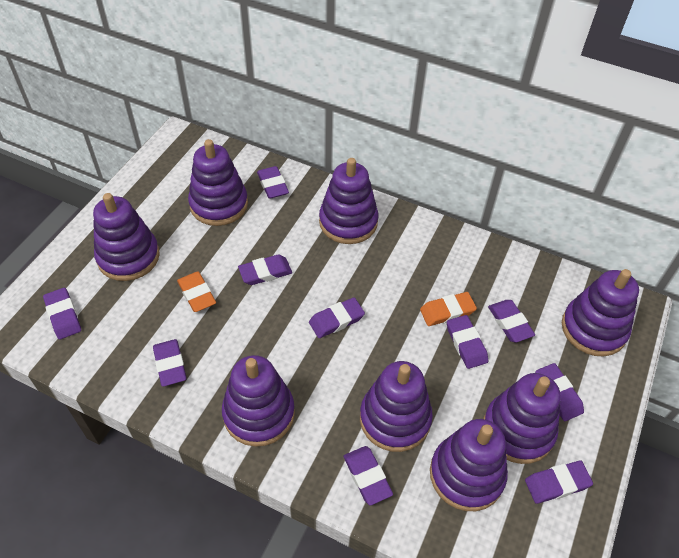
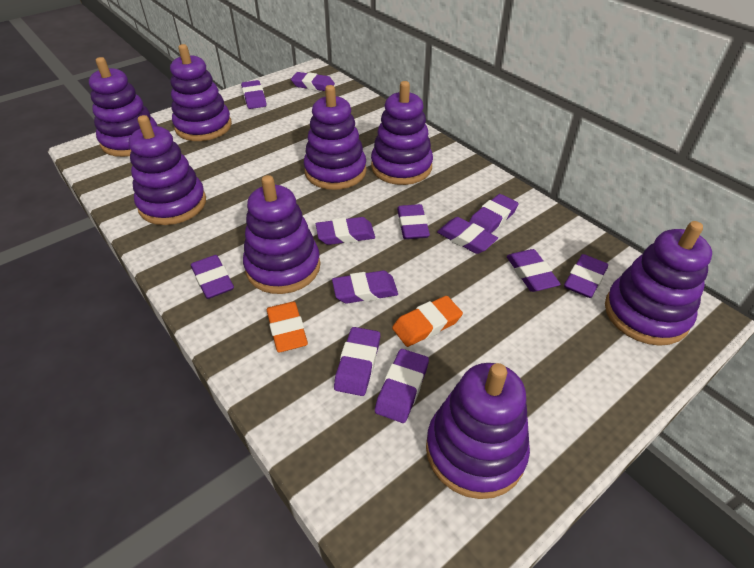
purple eraser: [43,288,81,340] [153,339,186,387] [238,254,292,285] [257,166,289,199] [309,297,365,338] [344,446,393,506] [447,315,488,369] [488,300,535,342] [525,460,593,504] [535,363,584,421] = 10 -> [191,255,234,299] [241,80,267,109] [291,72,335,91] [316,217,375,245] [332,271,398,304] [334,327,380,396] [375,349,429,423] [397,204,430,239] [437,217,498,254] [469,194,519,233] [507,249,561,292] [564,254,608,298] = 12

